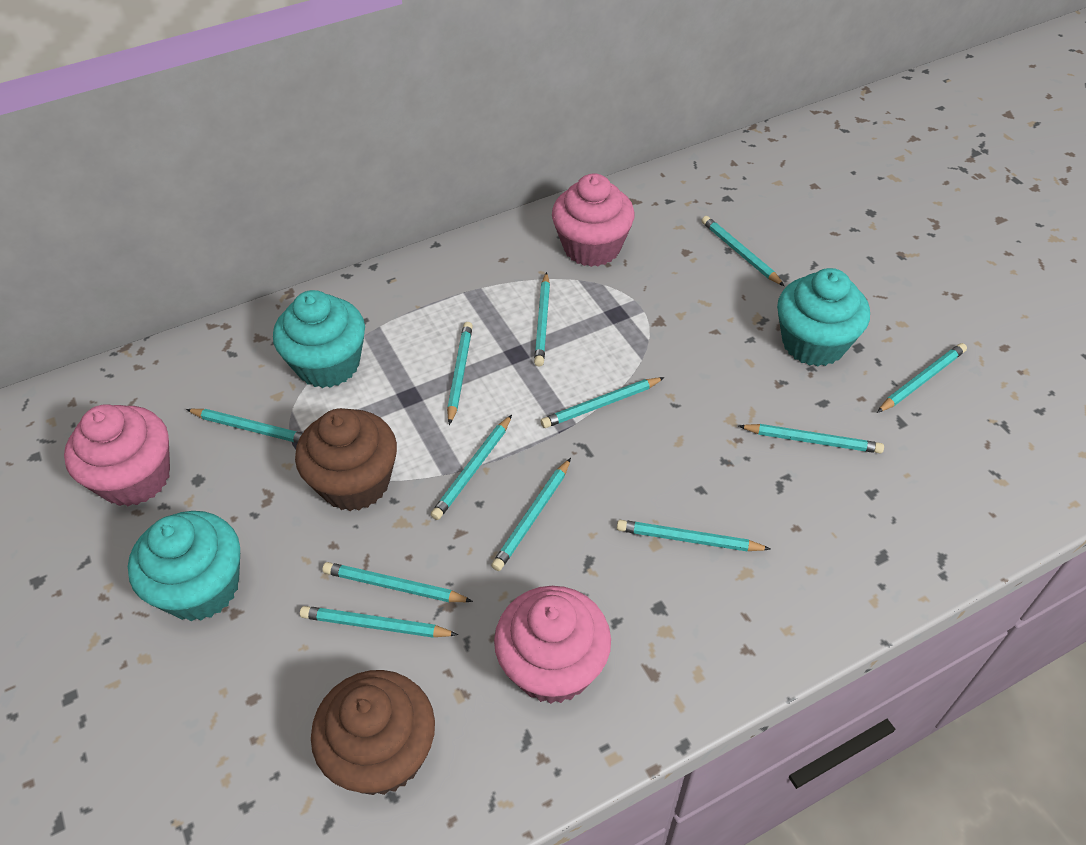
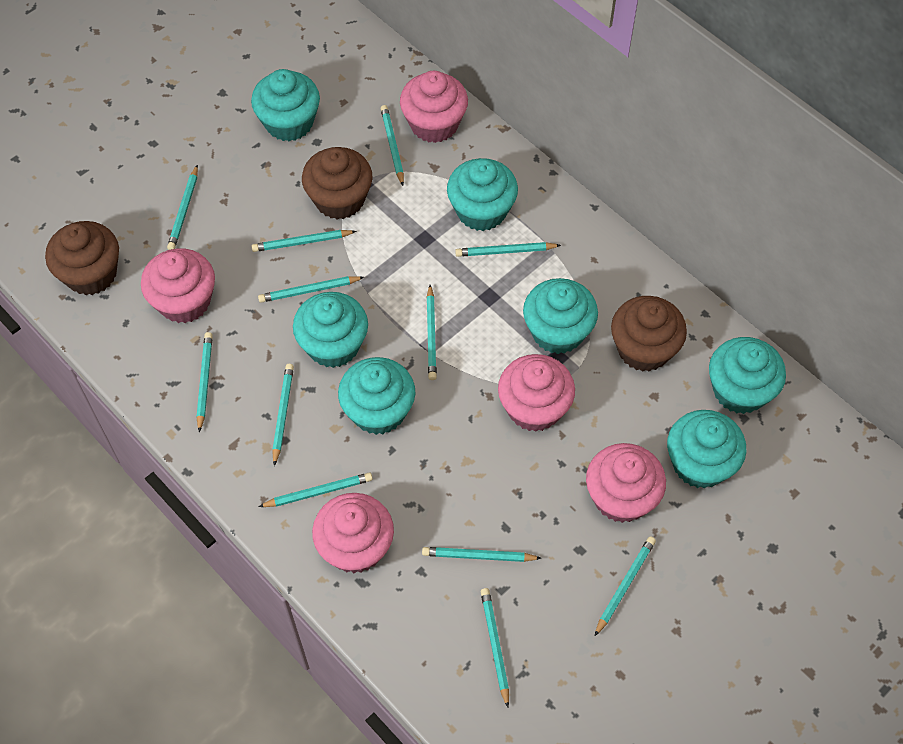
brown cupcake: [295,408,397,511] [311,670,435,795] = 2 -> [45,221,119,295] [302,147,373,219] [611,296,687,372] = 3
pink cupcake: [64,404,170,506] [494,586,611,704] [552,173,635,267] = 3 -> [141,248,215,323] [312,493,394,573] [400,71,468,143] [498,354,575,432] [586,443,666,523] = 5
turquoise cupcake: [128,511,240,621] [273,290,365,388] [777,268,870,367] = 3 -> [251,69,320,141] [293,292,368,368] [338,357,415,435] [447,158,518,231] [523,278,598,354] [667,410,746,489] [709,337,786,414] = 7

